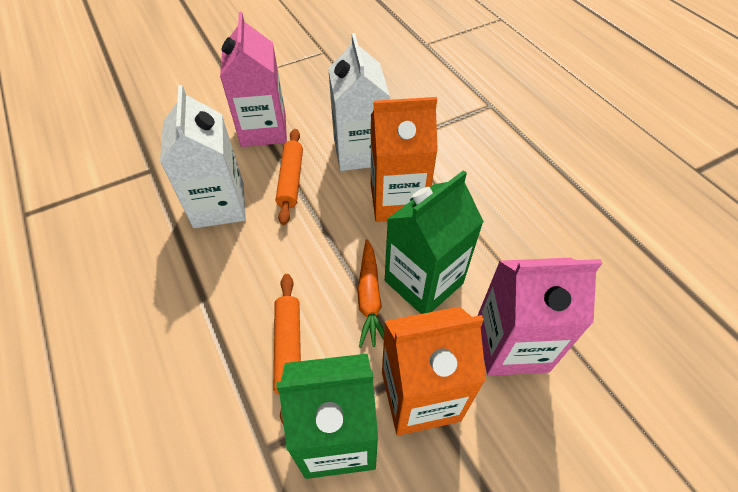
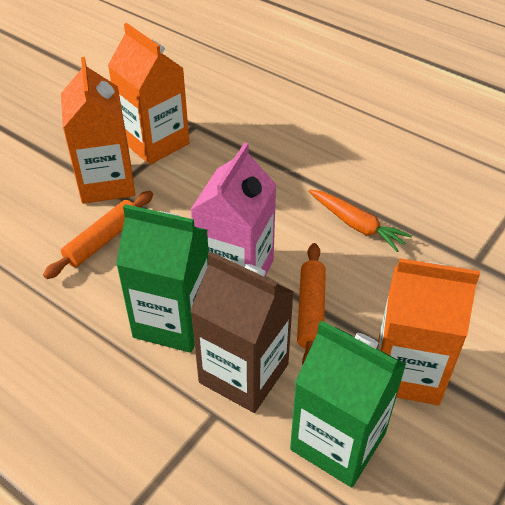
brown carton: none = 0 -> [190,252,294,413] = 1
orange carton: [371,97,438,222] [382,307,486,436] = 2 -> [61,57,135,204] [108,23,189,165] [377,258,480,405] = 3
pink carton: [220,12,287,147] [477,258,602,376] = 2 -> [190,142,276,277] = 1
white carton: [160,85,246,228] [328,33,390,171] = 2 -> none = 0

